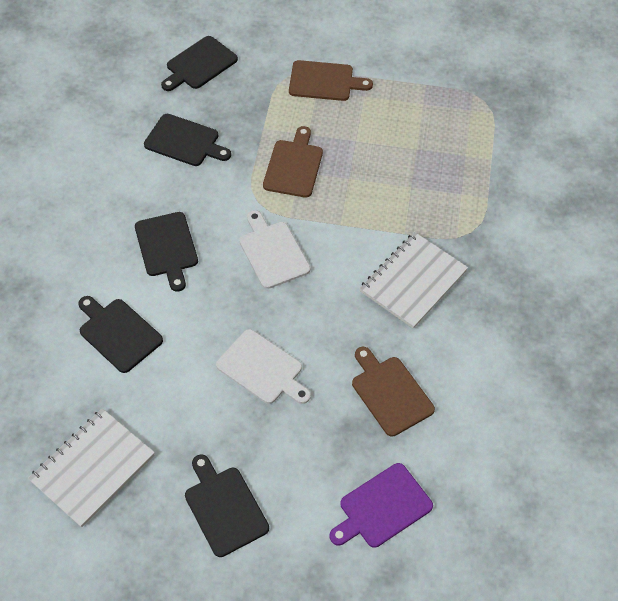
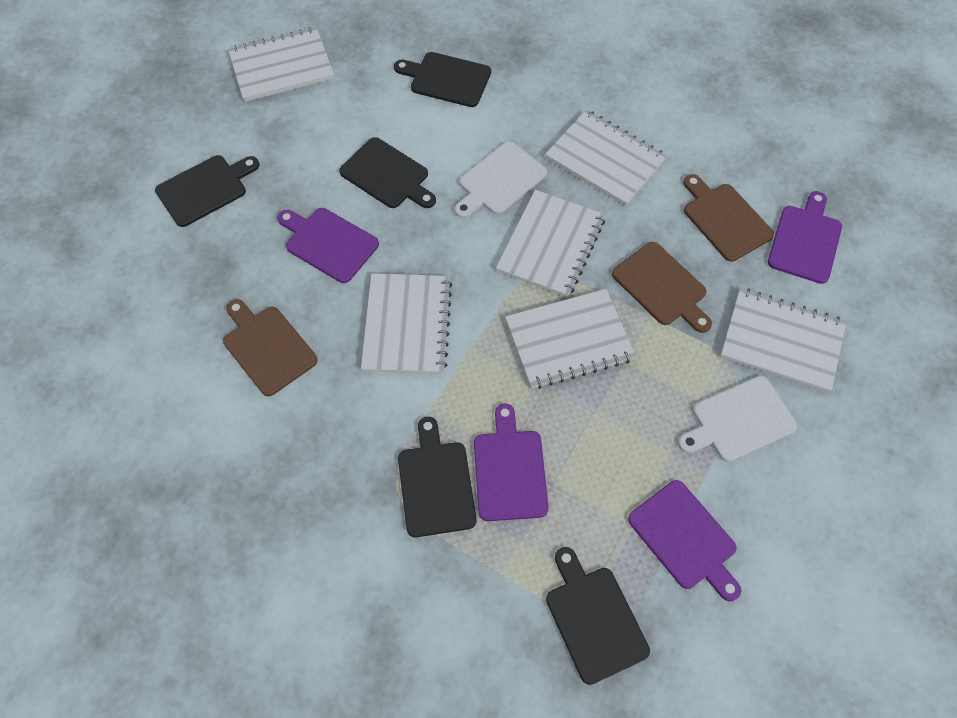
purple cutting board: [330,463,433,548] = 1 -> [277,208,379,283] [474,403,549,521] [628,480,741,601] [768,191,842,284] = 4
white notebook: [28,408,155,527] [360,232,468,329] = 2 -> [228,27,334,102] [361,273,452,374] [496,190,605,298] [505,289,636,389] [545,110,667,206] [720,288,847,392] = 6

